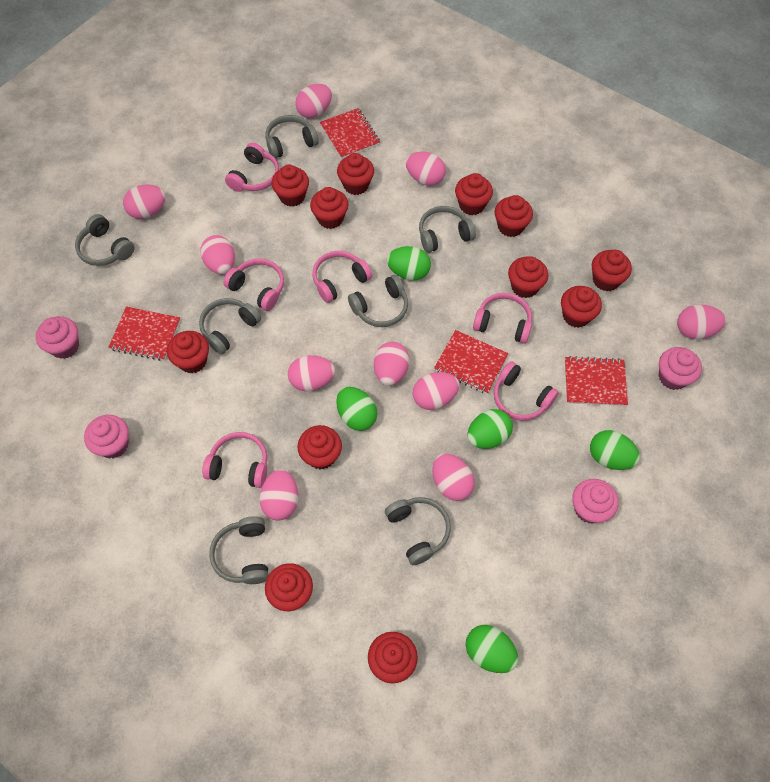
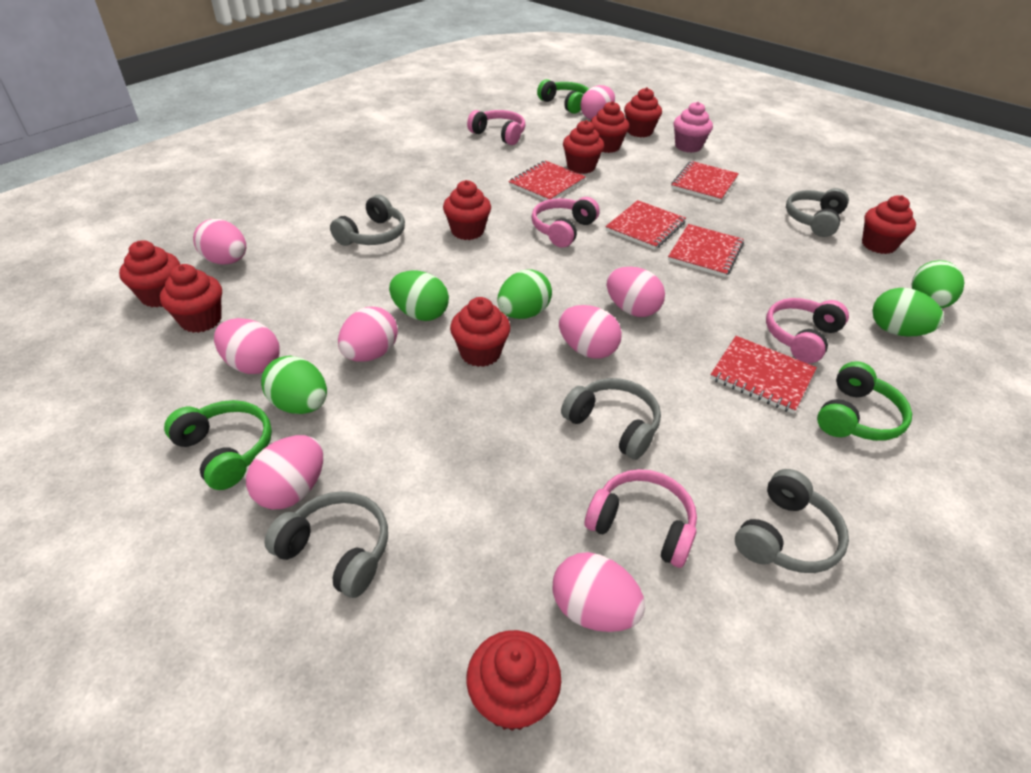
green headphones: none = 0 -> [164,400,272,490] [537,79,589,114] [817,361,912,441] = 3
grey headphones: [75,214,134,266] [199,298,261,354] [209,516,269,584] [265,115,319,159] [348,275,408,327] [385,497,451,565] [419,206,476,253] = 7 -> [264,491,388,598] [330,195,405,246] [561,378,661,460] [735,469,849,573] [786,188,849,237] = 5
pink cupcake: [36,316,79,359] [84,415,129,459] [572,479,619,524] [659,347,702,390] = 4 -> [674,101,713,153] = 1
pink egg: [123,185,166,219] [200,235,235,274] [259,469,299,520] [288,355,335,391] [295,84,332,118] [374,342,410,386] [406,152,446,186] [413,372,459,410] [433,453,475,501] [677,305,726,339] = 10 -> [193,219,246,265] [214,318,280,374] [246,435,323,509] [338,307,398,362] [553,552,645,632] [559,305,622,359] [581,85,615,120] [606,267,665,317] = 8
pink headphones: [202,432,267,488] [223,258,284,311] [225,143,279,192] [312,251,372,303] [473,293,532,344] [494,361,559,421] = 6 -> [467,110,525,145] [531,197,600,248] [585,469,697,568] [766,298,849,363] = 4
red cupcake: [167,331,209,373] [265,563,313,611] [271,165,309,207] [297,425,342,469] [310,187,348,229] [337,153,374,195] [368,632,418,683] [455,173,493,215] [494,195,533,237] [508,256,548,298] [561,286,602,328] [592,250,632,291] = 12 -> [119,240,180,307] [160,264,222,333] [443,180,491,240] [450,297,511,367] [466,630,561,731] [563,120,604,174] [590,101,629,153] [624,87,662,137] [862,195,916,254] = 9
red notebook: [108,306,181,361] [320,108,380,159] [434,330,509,394] [565,356,628,406] = 4 -> [508,160,586,201] [606,200,686,250] [668,224,744,277] [671,161,739,202] [710,336,817,414] = 5

